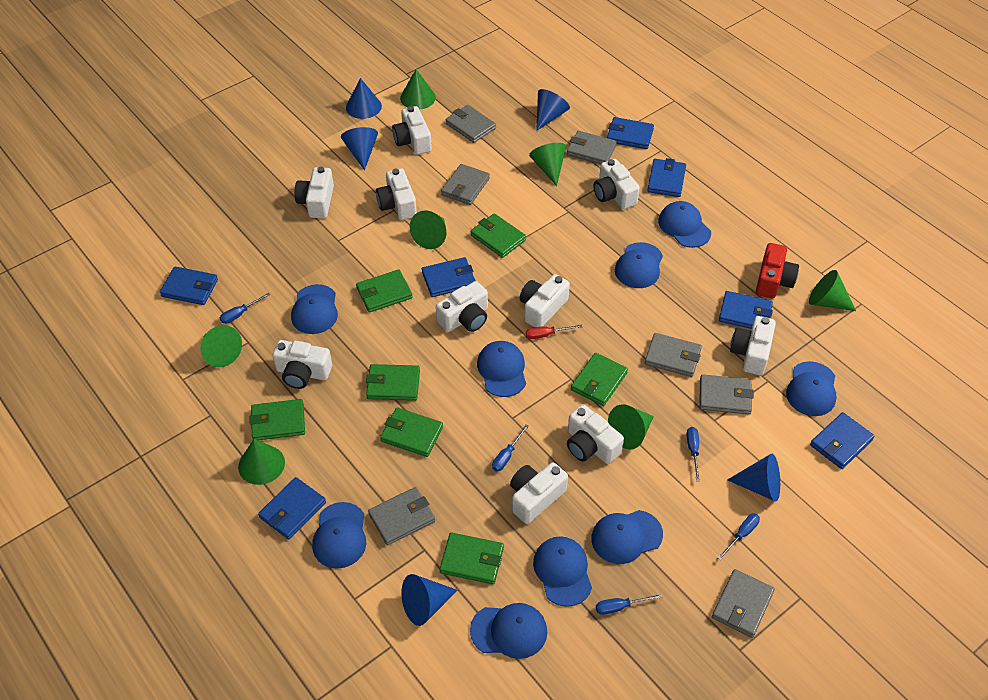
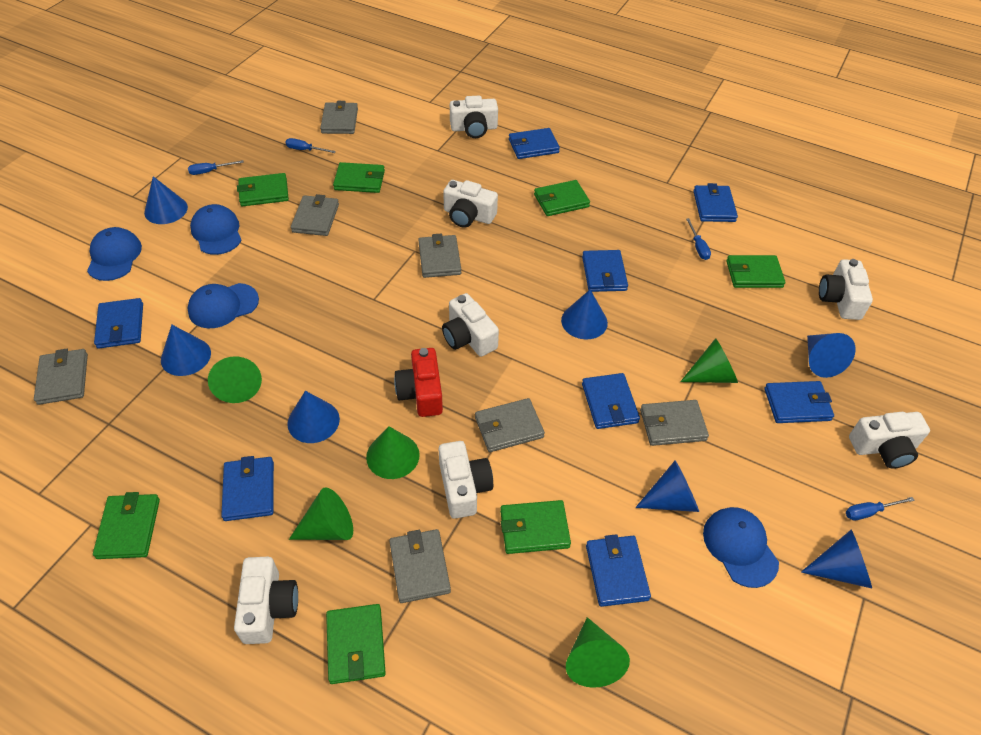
blue cap: [291,284,338,334] [312,502,366,569] [470,603,547,659] [477,341,526,397] [533,536,592,607] [591,510,663,564] [615,242,663,288] [658,201,711,248] [786,361,836,416] = 9 -> [87,227,142,281] [188,283,259,328] [190,204,241,255] [703,507,779,588] = 4
blue cone: [341,127,378,171] [346,78,382,119] [401,574,458,626] [536,89,570,131] [727,454,780,502] = 5 -> [144,176,188,224] [161,325,211,376] [287,391,340,443] [561,290,608,339] [635,460,699,512] [801,530,872,588] [807,333,856,378] = 7
blue screwdriver: [220,293,271,324] [492,425,529,472] [596,594,663,615] [687,427,700,481] [718,513,760,560] = 5 -> [188,160,244,175] [285,138,336,153] [686,218,711,260] [846,497,915,520] = 4
blue wallet: [160,267,218,305] [258,477,326,540] [422,257,475,297] [607,117,654,149] [647,158,686,197] [719,291,773,329] [810,412,875,469] = 7 -> [94,298,143,349] [221,456,274,521] [509,128,560,159] [582,250,628,292] [582,373,640,429] [586,534,651,607] [693,183,738,222] [764,381,834,423] = 8
green cone: [201,325,242,367] [238,439,285,485] [400,69,436,110] [410,210,446,249] [529,143,566,186] [608,404,654,449] [809,270,856,311] = 7 -> [208,356,262,403] [289,487,353,540] [366,426,420,479] [566,617,630,688] [680,338,738,383] = 5
red screwdriver: [526,325,582,339] = 1 -> none = 0
white camera: [272,340,332,389] [294,167,334,218] [376,168,417,220] [392,106,432,155] [436,281,488,332] [510,462,568,524] [520,274,570,327] [567,405,624,464] [593,159,640,209] [730,316,776,375] = 10 -> [234,557,298,644] [439,441,493,519] [442,293,499,357] [443,180,498,228] [450,96,498,138] [819,259,873,320] [849,412,930,469] = 7

